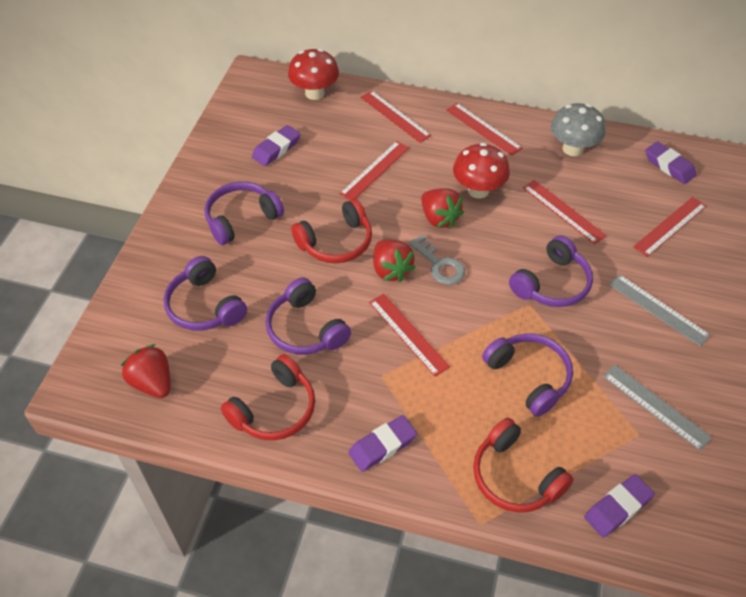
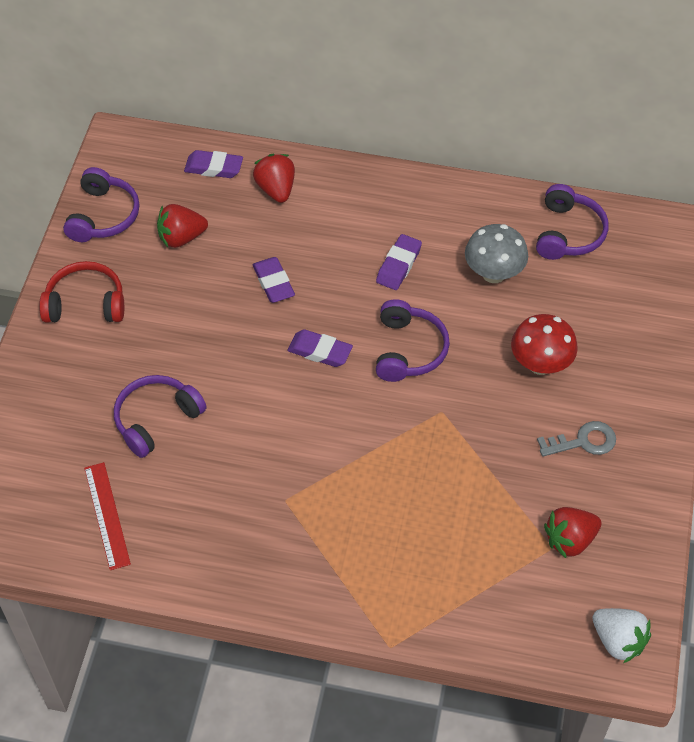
grey ruler: [603,365,712,451] [609,274,711,346] = 2 -> none = 0
purple headphones: [164,256,247,331] [204,182,284,245] [265,277,351,355] [482,333,573,417] [509,235,593,307] = 5 -> [63,167,139,242] [114,375,207,458] [376,299,450,382] [536,184,609,260] = 4
red headphones: [221,354,315,440] [291,199,372,263] [473,418,574,513] = 3 -> [39,261,124,323] = 1
red mushroom: [288,49,339,100] [453,143,510,198] = 2 -> [511,314,578,375] = 1
red ruler: [339,141,409,200] [361,91,431,143] [369,294,450,377] [446,103,523,156] [523,180,607,244] [633,197,706,257] = 6 -> [84,462,131,570] = 1
white strawberry: none = 0 -> [592,608,651,663] = 1

